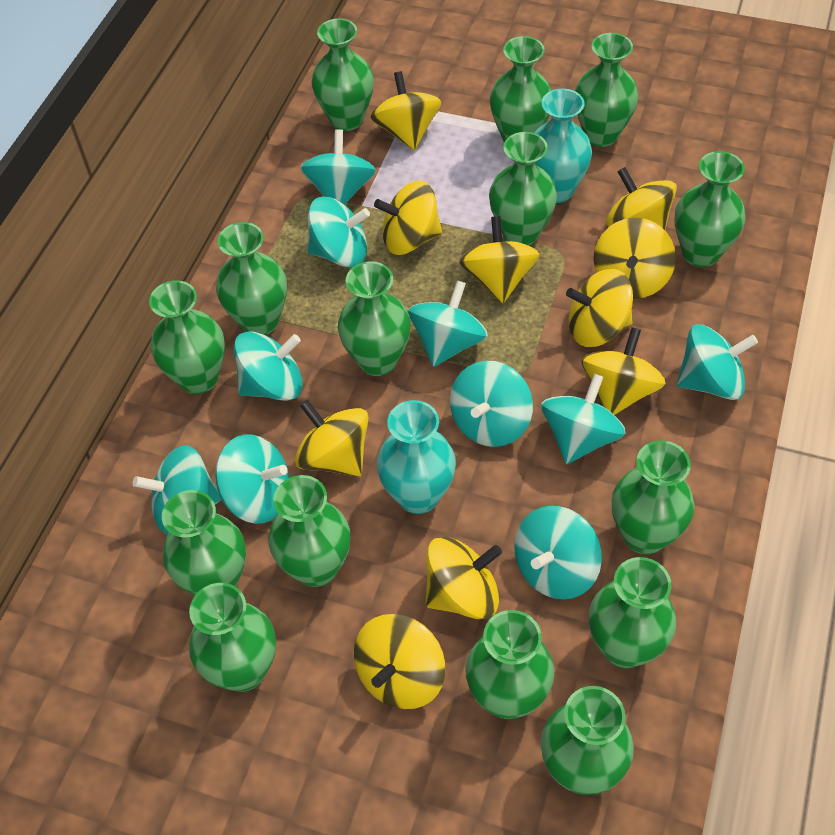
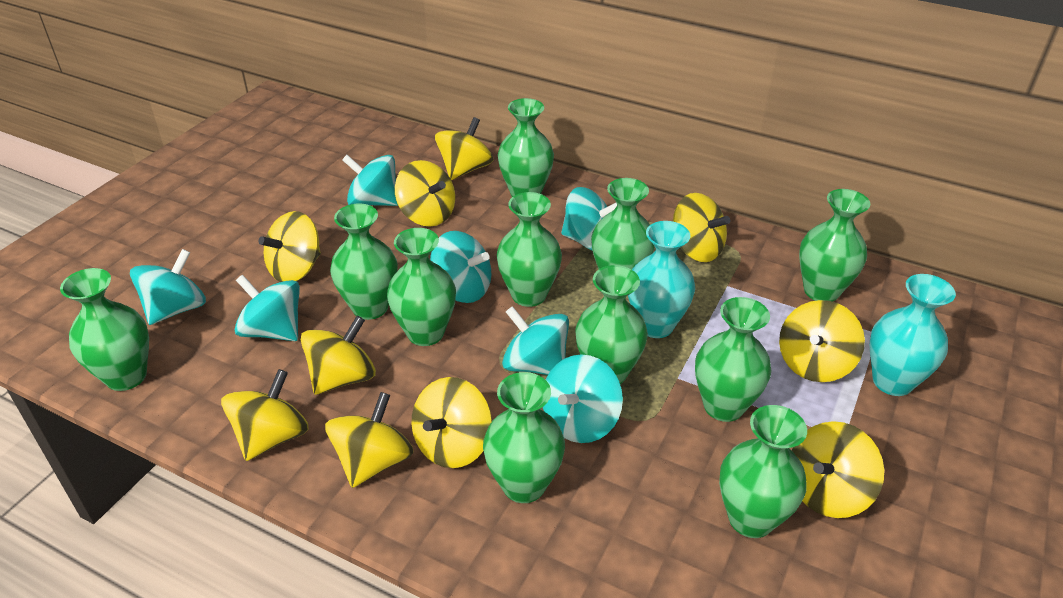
green vase: [149,280,225,394] [162,490,246,595] [189,583,276,692] [216,222,287,335] [268,475,350,587] [312,19,374,131] [338,261,411,376] [465,610,554,719] [489,132,557,246] [490,36,552,143] [541,686,634,795] [575,33,638,147] [589,557,676,668] [612,440,695,554] [675,151,745,267] = 15 -> [60,268,149,391] [330,204,398,320] [387,228,456,346] [483,372,565,503] [497,192,562,307] [498,98,554,197] [575,265,648,384] [591,178,655,270] [695,297,771,422] [719,405,807,538] [799,189,870,302] = 11
turquoise spinning top: [133,445,221,535] [215,434,290,524] [233,331,303,401] [300,129,376,205] [307,197,370,267] [408,280,488,367] [450,361,533,447] [514,506,602,600] [541,374,626,464] [677,324,758,400] = 10 -> [130,249,206,325] [235,275,300,341] [342,155,398,206] [430,231,491,303] [502,306,569,375] [543,354,623,443] [561,187,617,250] = 7

